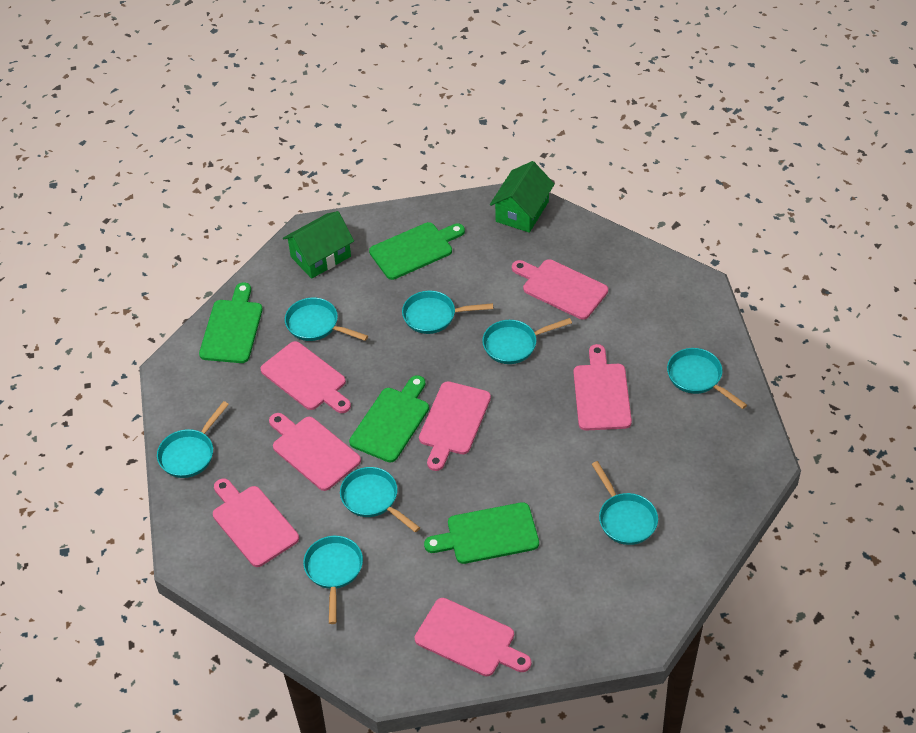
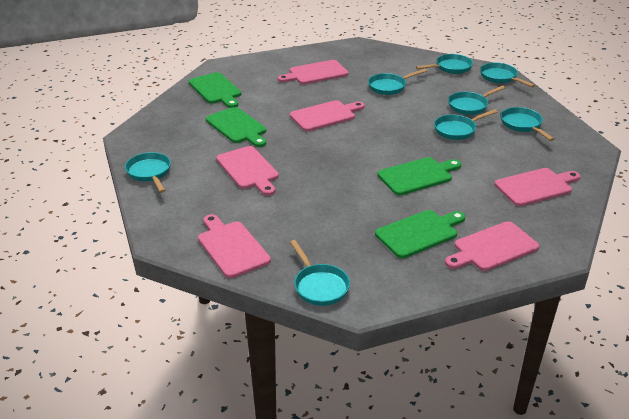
green house: [283,211,354,279] [490,161,555,233] = 2 -> none = 0
pink cutting board: [213,478,299,567] [260,341,351,413] [269,413,361,491] [415,598,531,676] [419,381,491,471] [512,259,608,320] [573,344,632,431] = 7 -> [198,214,271,278] [216,146,279,196] [277,60,348,84] [290,100,365,131] [445,221,539,271] [494,168,580,206] = 6

